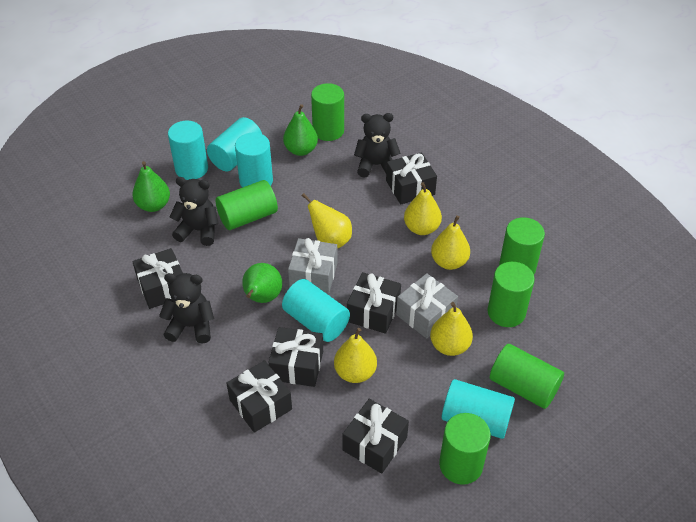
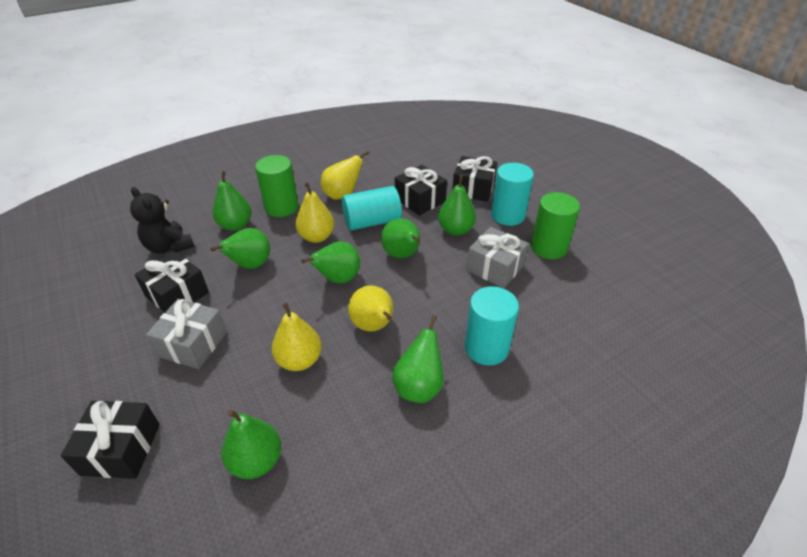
black gift: [132,248,183,309] [226,360,292,433] [268,327,323,387] [342,399,409,474] [347,272,401,334] [386,152,437,205] = 6 -> [61,401,160,479] [134,251,209,312] [395,165,447,216] [452,156,497,202] = 4
black teddy bear: [159,273,214,343] [170,177,218,246] [354,113,400,177] = 3 -> [130,187,195,254] = 1
green cylinder: [216,180,278,230] [311,83,344,141] [439,413,491,485] [487,262,535,327] [490,344,564,409] [499,217,545,274] = 6 -> [255,155,298,217] [531,192,580,259] = 2
green pear: [132,161,170,212] [242,263,282,303] [283,104,318,156] = 3 -> [210,228,270,269] [212,171,252,231] [221,410,281,479] [301,242,360,284] [381,218,420,258] [392,315,444,403] [438,175,476,236] = 7
turquoise cylinder: [168,121,208,180] [207,117,262,171] [235,132,273,188] [282,279,350,342] [442,379,515,439] = 5 -> [342,186,402,230] [465,286,519,365] [491,163,534,226] = 3
yellow pear: [302,193,352,249] [334,328,377,383] [404,182,442,235] [430,302,473,356] [431,215,470,270] = 5 -> [272,302,322,371] [295,182,335,243] [321,151,370,200] [348,285,394,332] = 4

